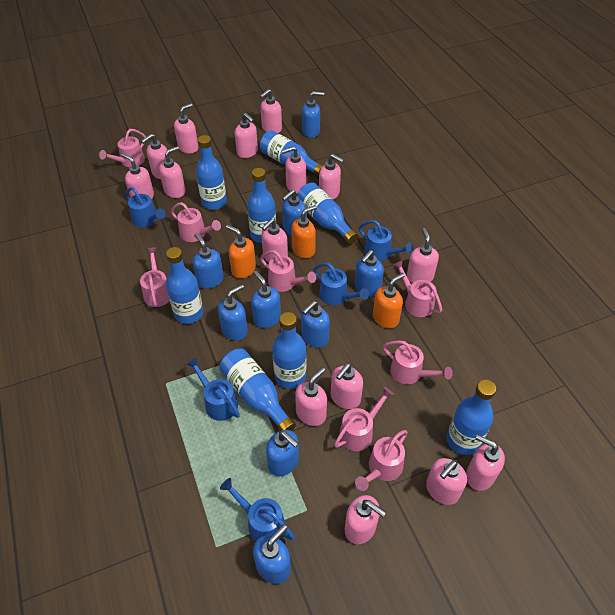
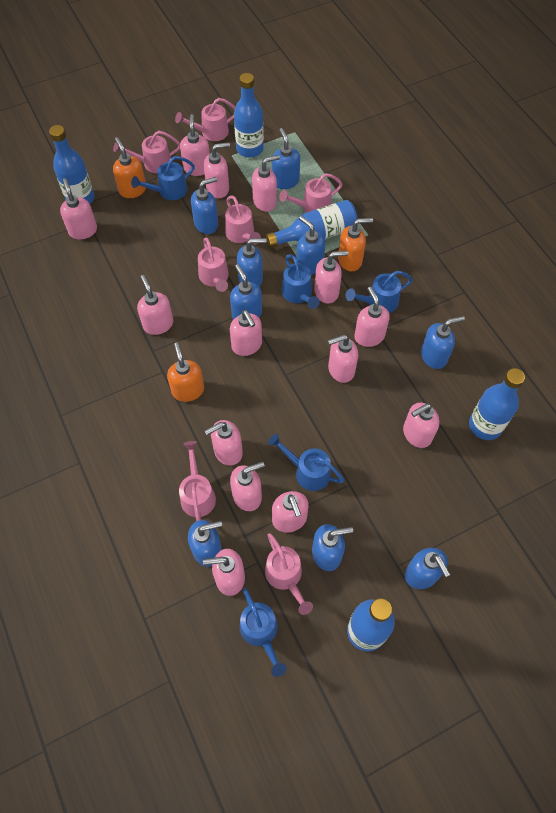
blue bottle: [166,247,203,324] [196,135,227,210] [219,348,296,431] [247,168,276,243] [260,130,323,176] [272,312,306,389] [297,183,358,244] [447,380,496,455] = 8 -> [49,125,94,204] [234,73,264,158] [266,200,358,248] [347,598,395,651] [469,368,525,440] = 5
pink soap dispenser: [121,153,154,199] [141,134,170,179] [159,146,186,198] [174,103,199,153] [235,113,258,158] [260,89,282,133] [261,219,288,262] [281,146,306,194] [295,367,327,426] [319,154,344,199] [331,363,363,409] [345,495,386,544] [407,228,439,283] [426,458,467,505] [466,434,505,491] = 15 -> [60,178,97,239] [137,275,173,335] [180,114,210,176] [203,549,245,596] [204,142,230,198] [205,420,243,466] [230,310,262,356] [230,461,265,511] [252,155,280,212] [272,491,308,533] [314,251,348,304] [328,335,358,383] [354,287,390,347] [403,403,440,448] = 14
pink watering can: [99,129,146,167] [140,247,170,307] [171,202,221,242] [260,250,316,292] [334,387,394,451] [355,430,408,491] [383,340,453,384] [393,260,442,317] = 8 -> [113,131,180,173] [175,98,236,141] [179,441,216,521] [198,237,229,292] [225,195,261,244] [265,533,313,615] [279,173,343,213] = 7

